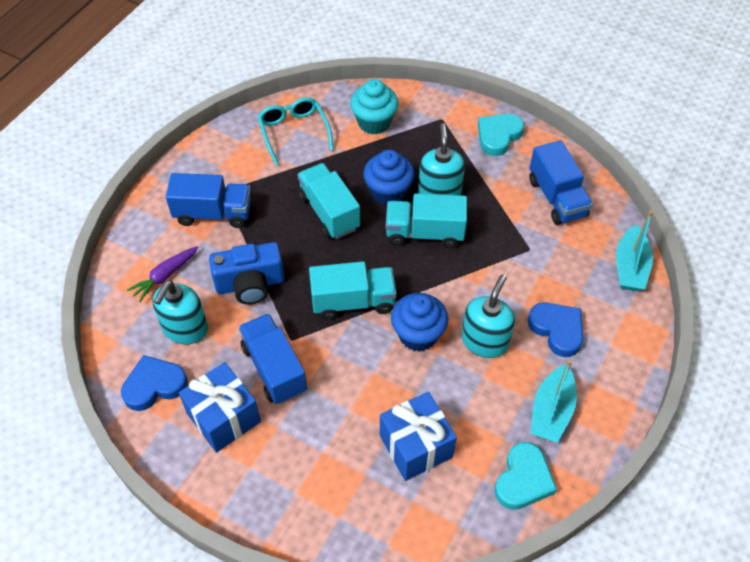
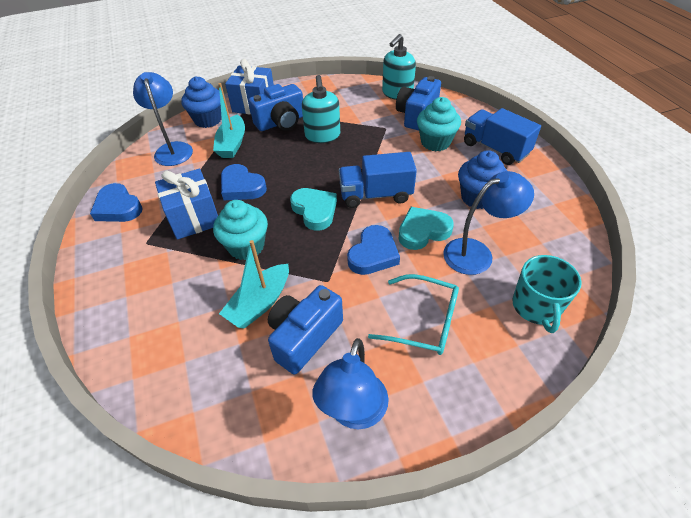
blue camera: [209,242,285,305] = 1 -> [249,84,303,131] [268,285,343,375] [396,76,441,131] = 3
blue heart: [121,355,188,411] [528,302,583,357] = 2 -> [90,183,143,222] [221,164,267,200] [347,225,400,275] = 3
blue lamp: none = 0 -> [133,72,193,166] [312,338,389,429] [443,171,534,275] = 3
blue truck: [166,173,251,228] [239,313,307,404] [529,140,593,225] = 3 -> [339,152,417,208] [464,108,541,165] = 2
purple carrot: [127,246,198,302] = 1 -> none = 0
turquoise cupcake: [350,79,399,135] = 1 -> [213,200,268,260] [417,97,461,151] = 2
turquoise mug: none = 0 -> [512,255,582,333] = 1
turquoise soap dispenser: [152,280,208,344] [418,123,465,195] [462,274,515,358] = 3 -> [302,75,340,143] [382,34,416,100] = 2
turquoise truck: [297,163,360,239] [309,261,397,320] [386,193,467,248] = 3 -> none = 0

